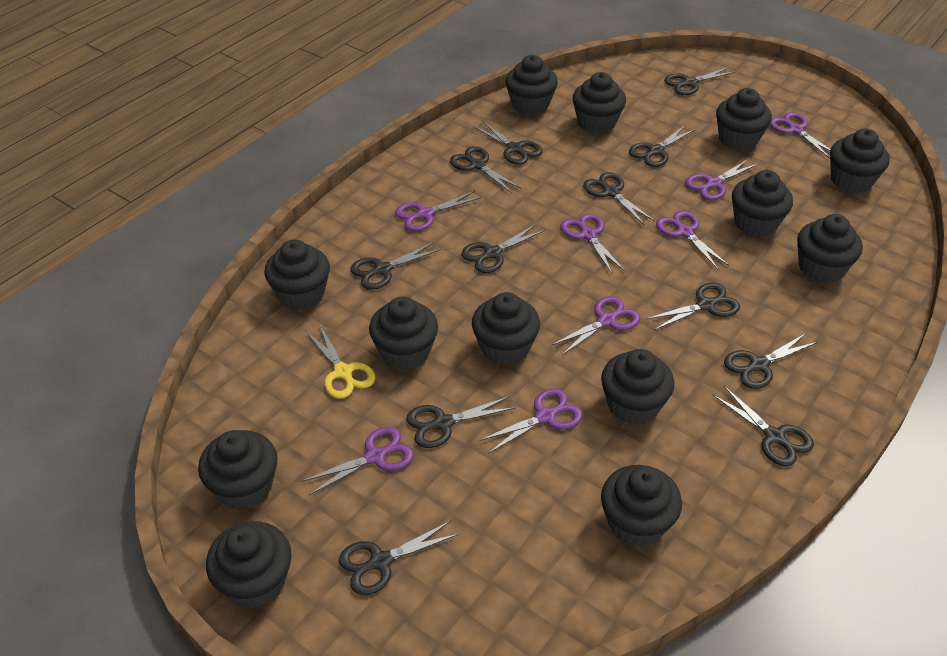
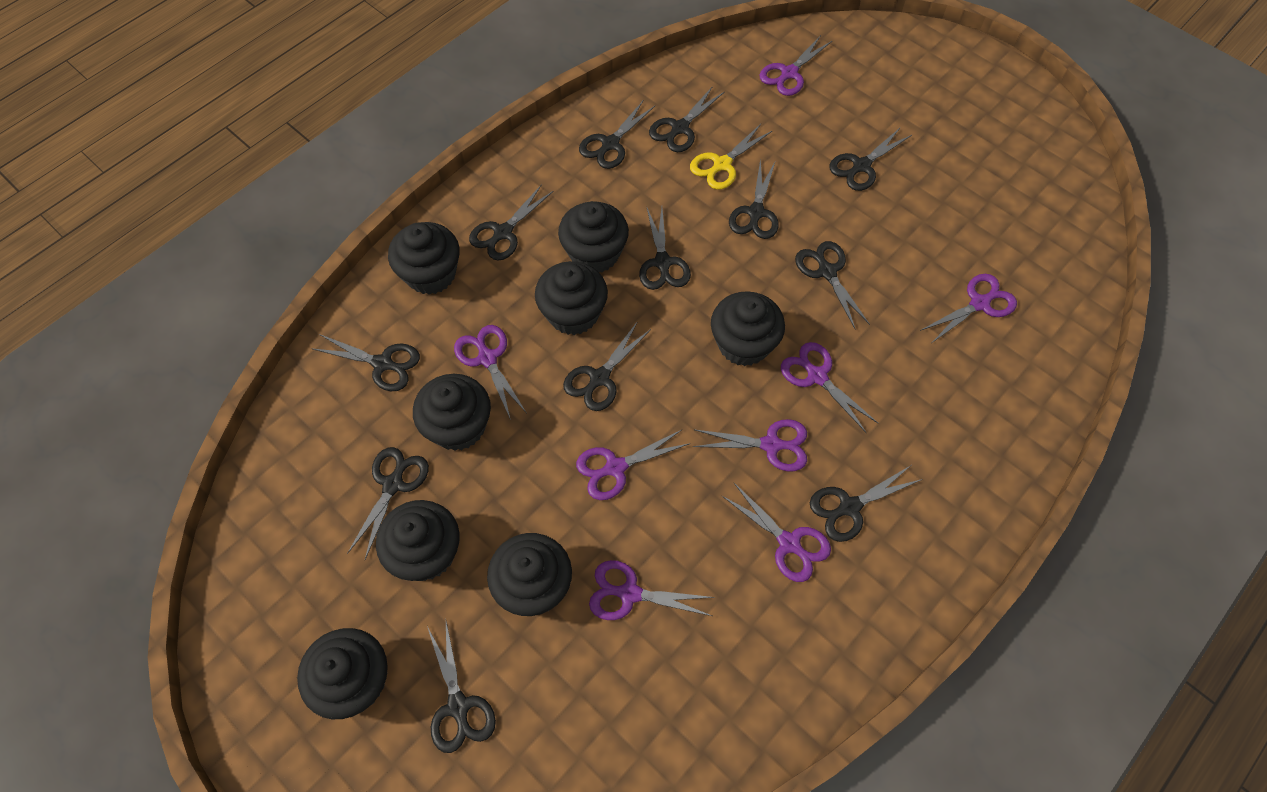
black cupcake: [198,430,277,510] [206,521,292,609] [264,239,330,310] [369,297,438,370] [472,292,540,366] [505,55,558,116] [572,72,626,134] [601,349,674,425] [601,465,682,547] [716,88,772,151] [732,170,793,237] [797,214,863,283] [830,128,890,193] = 13 -> [297,628,388,719] [376,500,460,581] [388,222,460,295] [413,374,491,451] [487,533,572,616] [535,261,608,335] [558,201,629,273] [711,291,785,366] = 8

